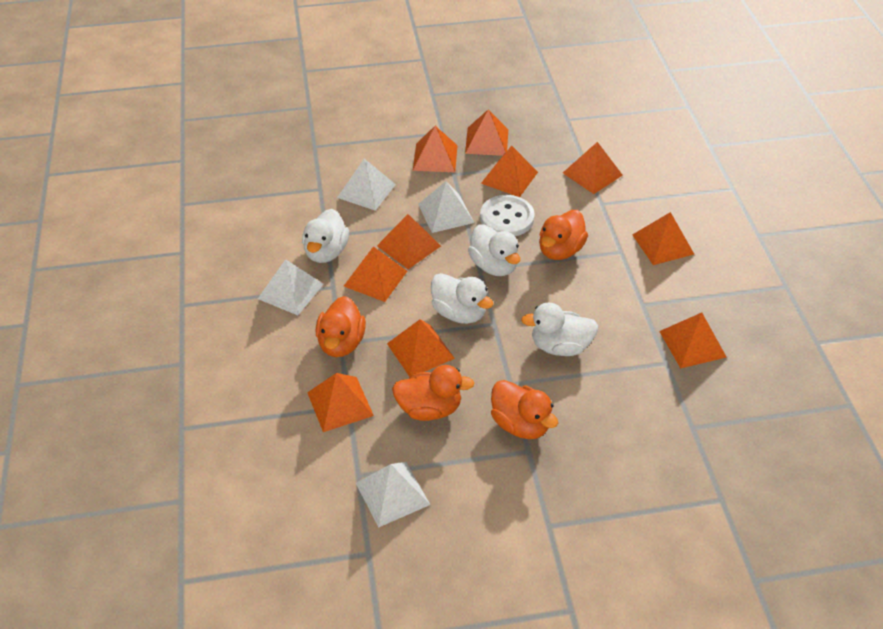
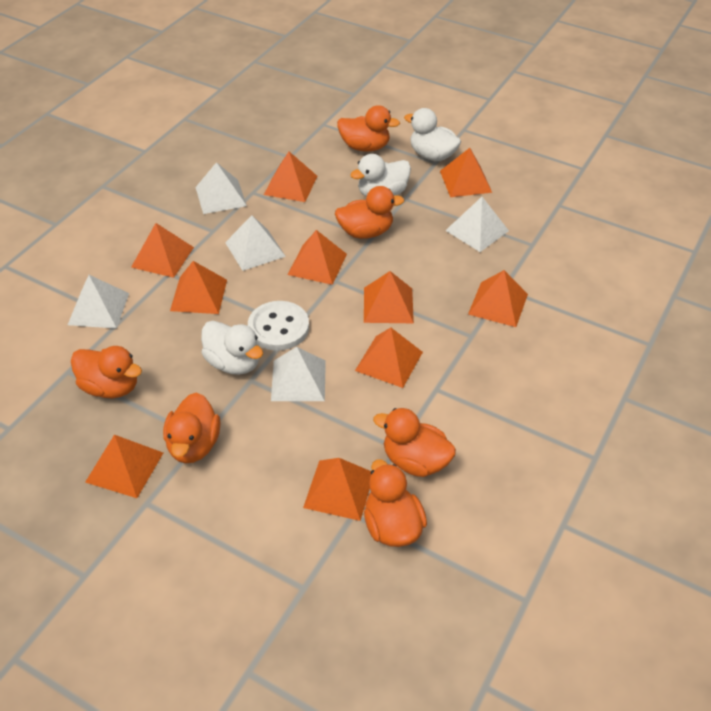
orange duck: [316,296,366,357] [392,365,475,421] [491,380,558,439] [539,210,588,260] = 4 -> [71,346,142,398] [163,392,220,463] [335,186,404,239] [337,105,400,152] [364,460,427,547] [373,408,456,477] = 6
white duck: [302,209,349,263] [431,273,493,324] [468,224,520,276] [521,302,599,356] = 4 -> [201,321,263,375] [350,154,411,197] [404,108,461,161] = 3
white pyramid: [258,259,324,315] [337,159,396,211] [356,462,430,527] [418,181,474,233] = 4 -> [68,275,129,329] [195,162,247,214] [225,215,286,271] [271,347,326,401] [445,197,509,252] = 5

